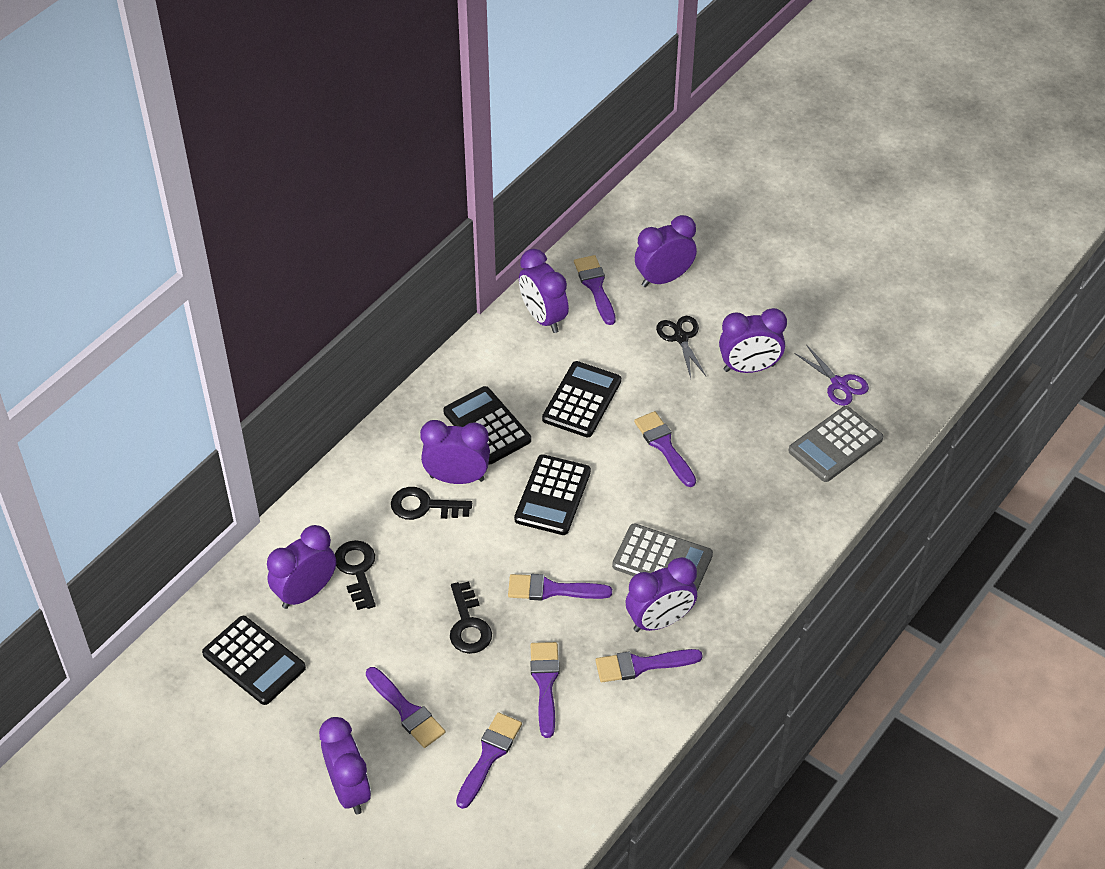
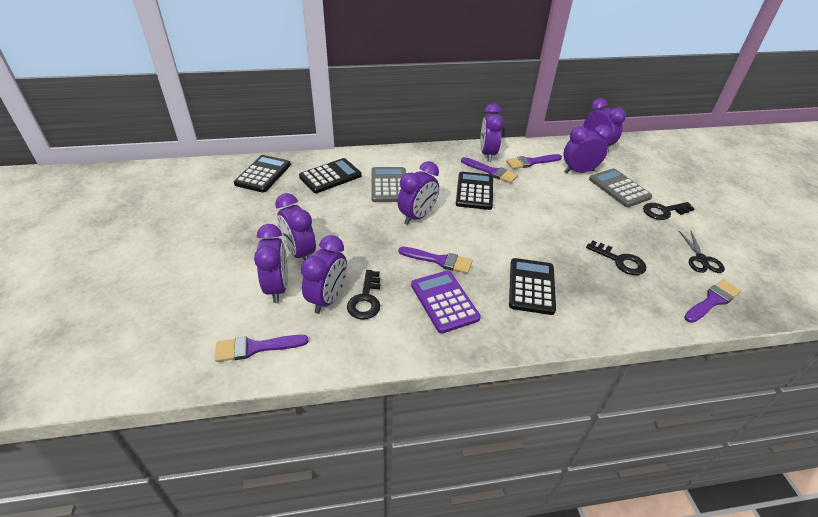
purple brush: [366,667,445,748] [456,712,522,809] [508,574,612,600] [531,642,559,738] [574,255,616,325] [596,649,703,682] [634,411,696,487] = 7 -> [215,335,308,362] [398,247,473,274] [461,157,518,183] [506,154,562,169] [684,280,741,323] = 5
purple calculator: none = 0 -> [411,271,481,333] = 1
purple scissors: [794,346,869,406] = 1 -> none = 0

